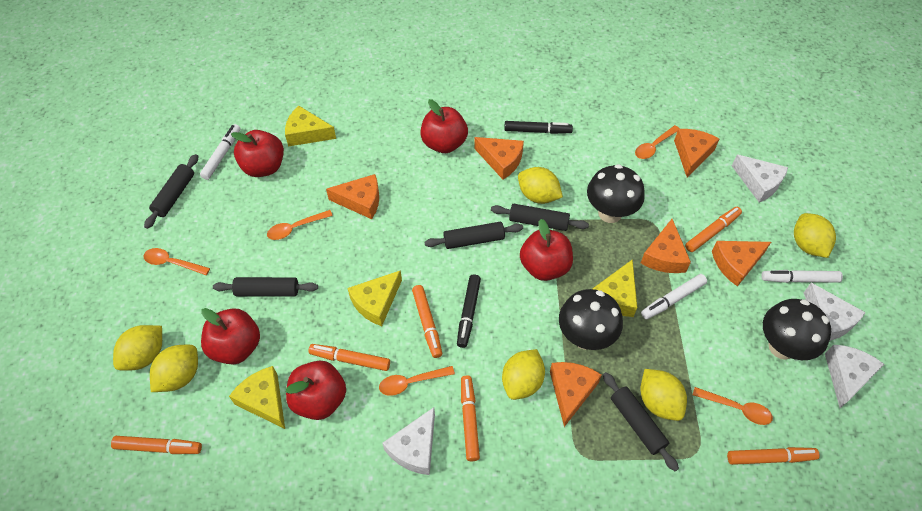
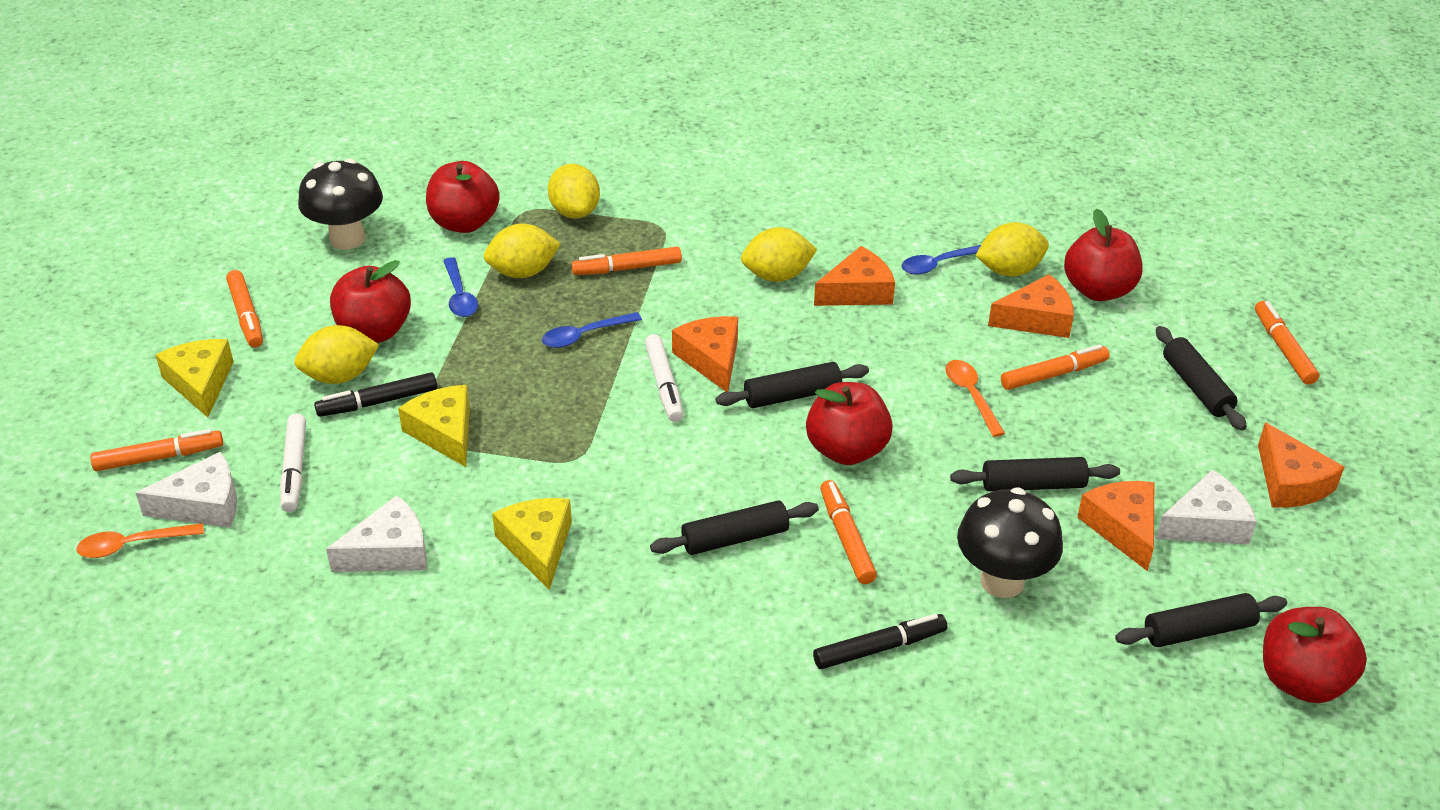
black mushroom: [559,289,623,350] [587,164,645,223] [763,299,831,360] = 3 -> [298,159,383,250] [957,487,1063,598] = 2
blue spoon: none = 0 -> [443,257,478,317] [542,312,642,348] [901,245,981,275] = 3
orange cheese: [326,174,379,219] [474,137,524,180] [550,362,602,427] [641,219,691,273] [674,129,719,177] [712,241,771,287] = 6 -> [672,316,738,392] [814,246,895,306] [988,274,1074,338] [1077,481,1155,571] [1258,422,1344,508] = 5
orange spoon: [143,248,210,275] [267,210,333,240] [379,366,455,396] [635,125,680,159] [693,387,773,425] = 5 -> [76,523,204,558] [945,360,1005,437] = 2
white cheese: [382,407,435,475] [732,154,788,202] [804,283,866,341] [825,345,885,408] = 4 -> [136,452,237,528] [326,495,427,572] [1156,469,1257,544] = 3
white marker: [200,124,241,180] [641,274,707,319] [761,270,843,283] = 3 -> [280,414,306,512] [645,334,683,422] = 2
yellow cheese: [229,366,285,429] [285,106,336,147] [348,270,402,326] [592,259,637,317] = 4 -> [155,339,234,418] [398,385,470,467] [492,498,572,590] = 3
yellow lemon: [113,325,162,371] [150,345,198,392] [502,349,545,400] [518,167,563,204] [641,369,687,421] [794,213,836,258] = 6 -> [295,325,379,384] [484,224,561,278] [548,164,600,219] [741,227,817,282] [975,222,1049,276] = 5

